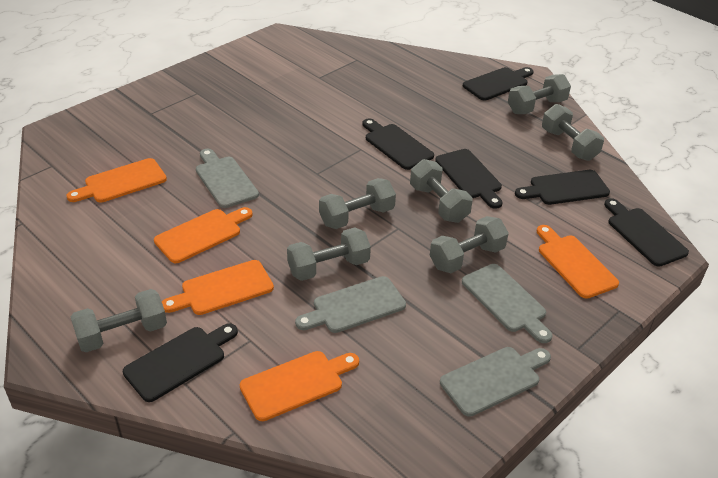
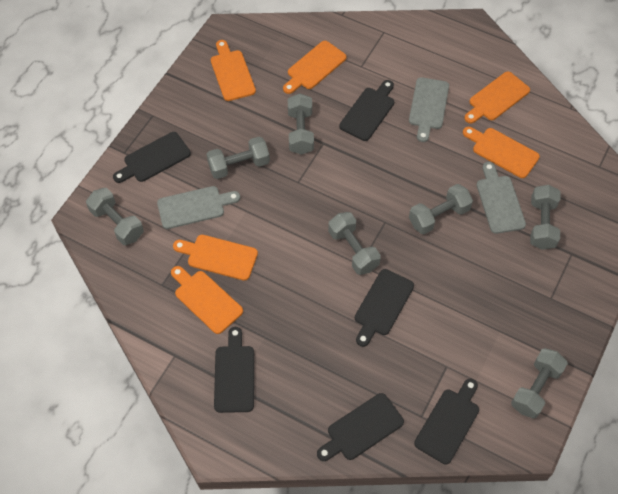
grey cutting board: [196,149,259,208] [295,276,406,333] [440,347,551,417] [462,264,553,343] = 4 -> [157,186,240,229] [409,77,449,142] [477,162,526,234] = 3
orange cutting board: [66,158,167,203] [154,207,252,263] [162,260,274,315] [240,351,359,421] [537,225,619,299] = 5 -> [171,266,243,334] [173,235,258,281] [211,40,256,101] [283,41,347,94] [463,127,540,178] [464,71,530,124] = 6

